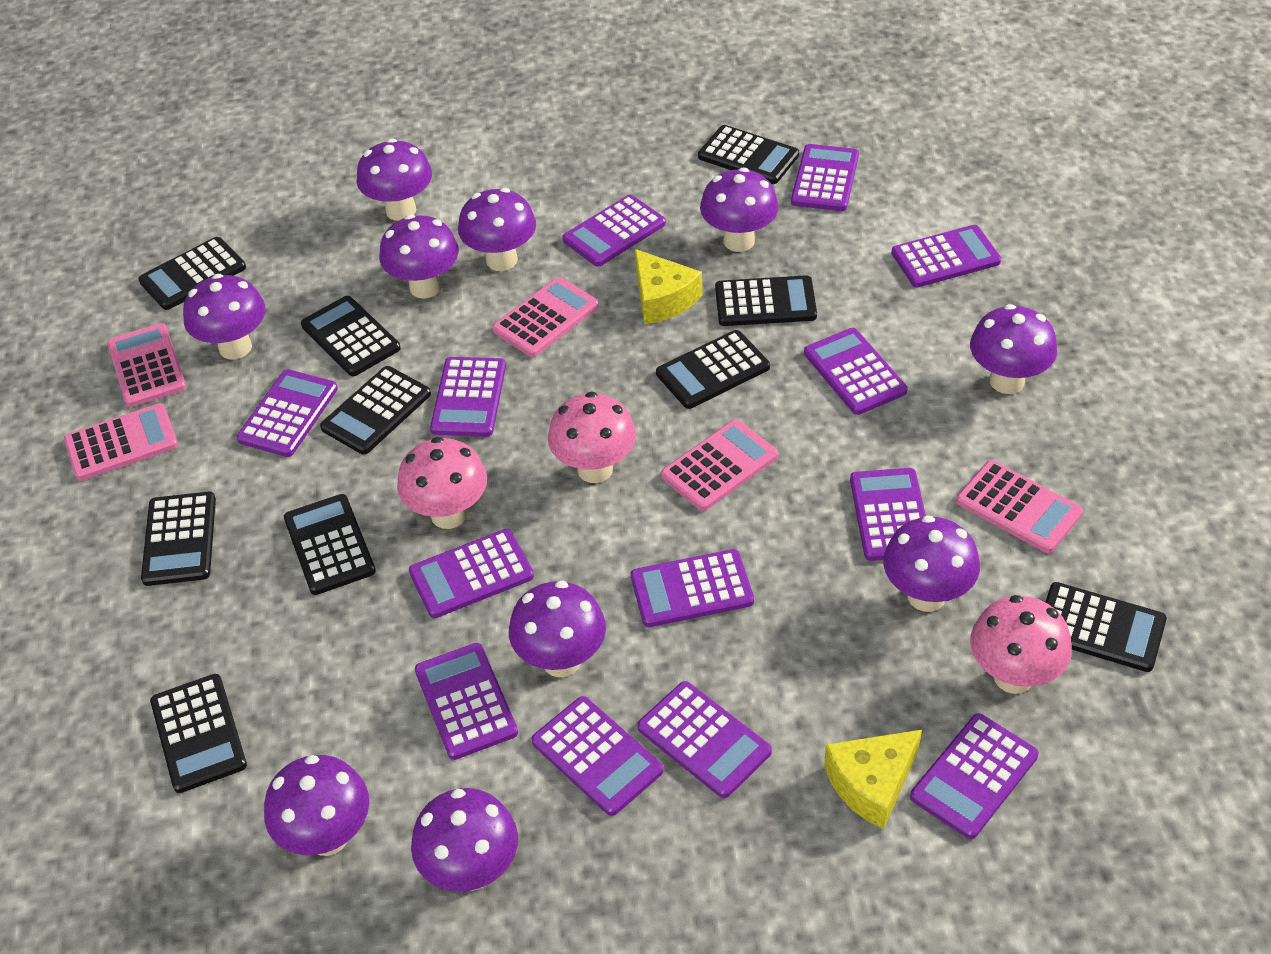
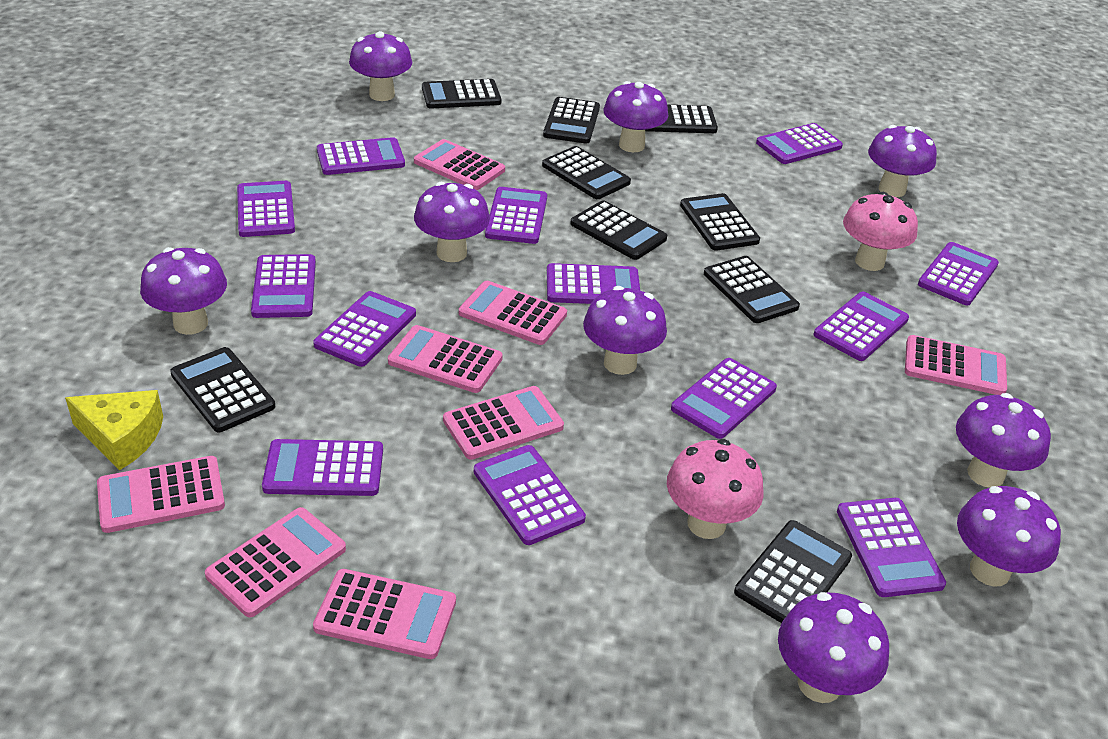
black calculator: [138,237,246,310] [141,491,216,586] [150,674,247,793] [284,494,376,595] [301,296,401,376] [320,366,431,455] [656,330,770,409] [698,125,799,184] [715,275,817,326] [1045,582,1167,672] = 10 -> [170,347,275,432] [422,79,501,109] [542,146,631,199] [543,97,600,144] [570,200,667,260] [645,105,718,133] [680,193,760,251] [704,256,800,323] [734,520,852,623] = 9
pink calculator: [64,403,178,481] [107,323,187,407] [492,277,599,357] [661,419,778,511] [956,460,1083,553] = 5 -> [97,456,225,533] [205,507,346,617] [313,569,456,659] [388,325,503,393] [414,139,505,190] [443,386,564,460] [459,281,567,345] [905,335,1007,395] = 8
pink mushroom: [397,437,487,529] [548,392,636,483] [970,595,1072,694] = 3 -> [667,439,764,539] [843,192,918,271] = 2
purple mushroom: [183,274,266,360] [264,755,369,856] [357,139,432,221] [379,214,459,298] [411,788,518,891] [458,188,536,271] [509,581,606,677] [700,168,779,252] [883,515,980,612] [970,304,1057,394] = 10 -> [140,247,227,335] [349,31,412,101] [414,182,490,262] [583,286,667,375] [603,81,668,152] [778,592,889,703] [868,125,937,197] [956,393,1051,488] [957,486,1061,587] = 9
yellow cheese: [635,249,702,324] [824,730,922,829] = 2 -> [65,390,163,470] = 1

